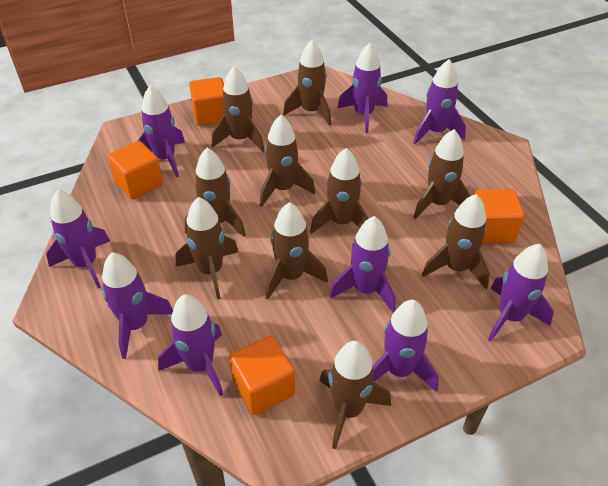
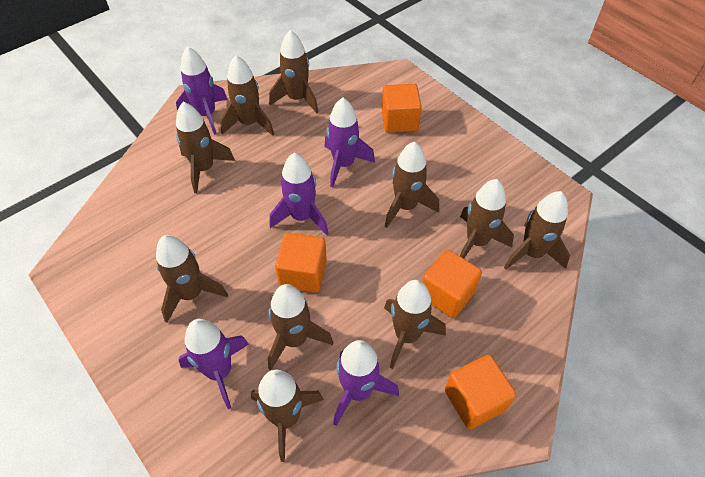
purple rocket: [46,190,110,289] [102,252,173,359] [138,85,185,177] [158,294,223,397] [329,216,396,313] [337,43,387,133] [373,300,439,392] [413,59,466,144] [488,244,554,342] = 9 -> [176,46,227,135] [178,319,249,409] [269,153,329,235] [325,98,375,187] [333,340,399,426] = 5

